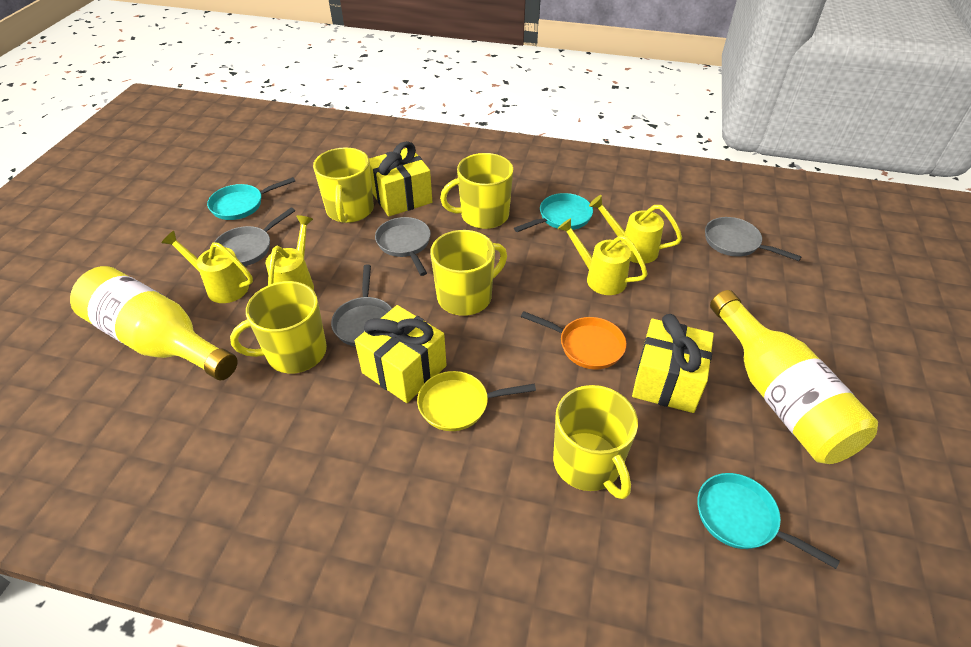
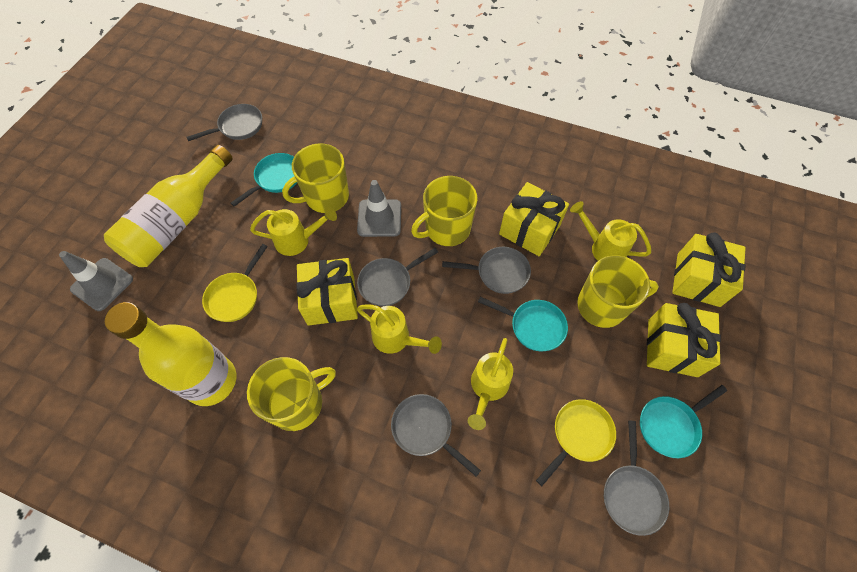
grey pan: [214,207,295,266] [331,265,392,347] [375,217,431,276] [705,217,802,261] = 4 -> [187,104,262,141] [357,248,438,306] [391,394,481,477] [442,247,531,294] [604,421,669,536] = 5
grey traffic cone: none = 0 -> [59,251,133,311] [357,180,401,237] = 2
orange pan: [521,311,626,369] = 1 -> none = 0
yellow gift: [355,305,447,403] [369,141,432,216] [632,314,714,413] = 3 -> [296,258,358,326] [499,182,569,256] [647,303,721,377] [672,232,746,307] = 4
yellow mug: [230,281,327,374] [313,147,374,223] [430,230,507,316] [440,153,513,229] [553,385,638,499] = 5 -> [247,357,336,431] [282,143,349,213] [411,176,477,246] [577,255,659,328] = 4
yellow pan: [417,371,536,431] = 1 -> [202,244,268,322] [536,399,616,486] = 2

